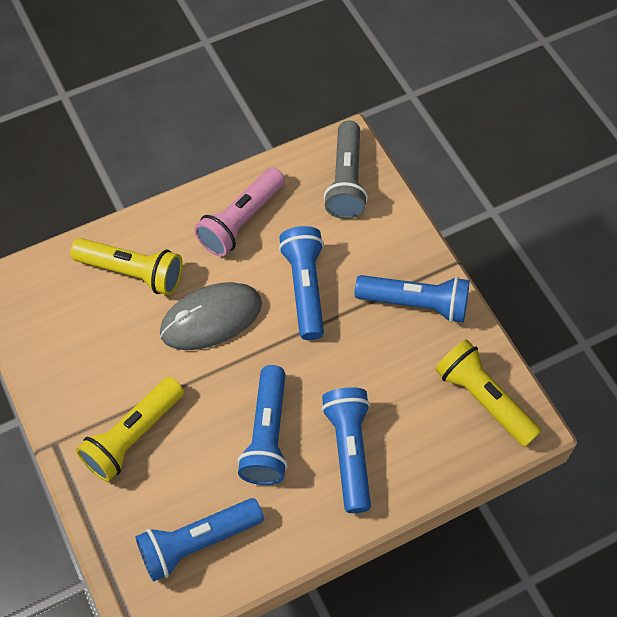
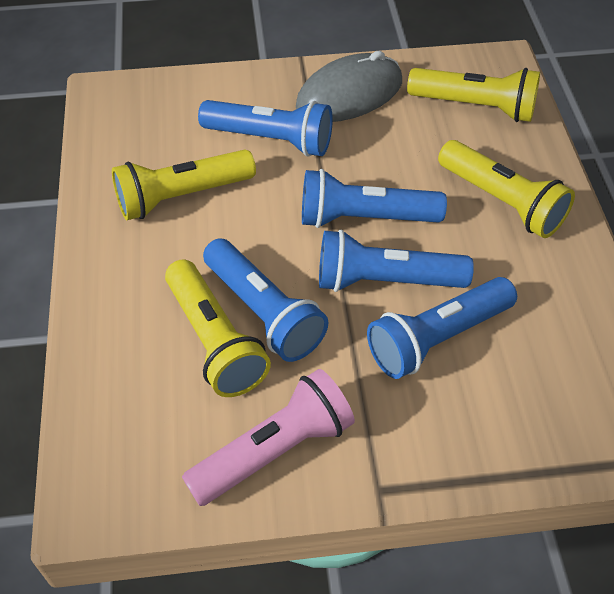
grey flashlight: [324,121,368,219] = 1 -> none = 0
yellow flashlight: [70,238,183,295] [76,377,184,482] [435,339,542,447] = 3 -> [112,150,256,220] [165,259,271,397] [407,68,540,122] [438,140,575,238] = 4

